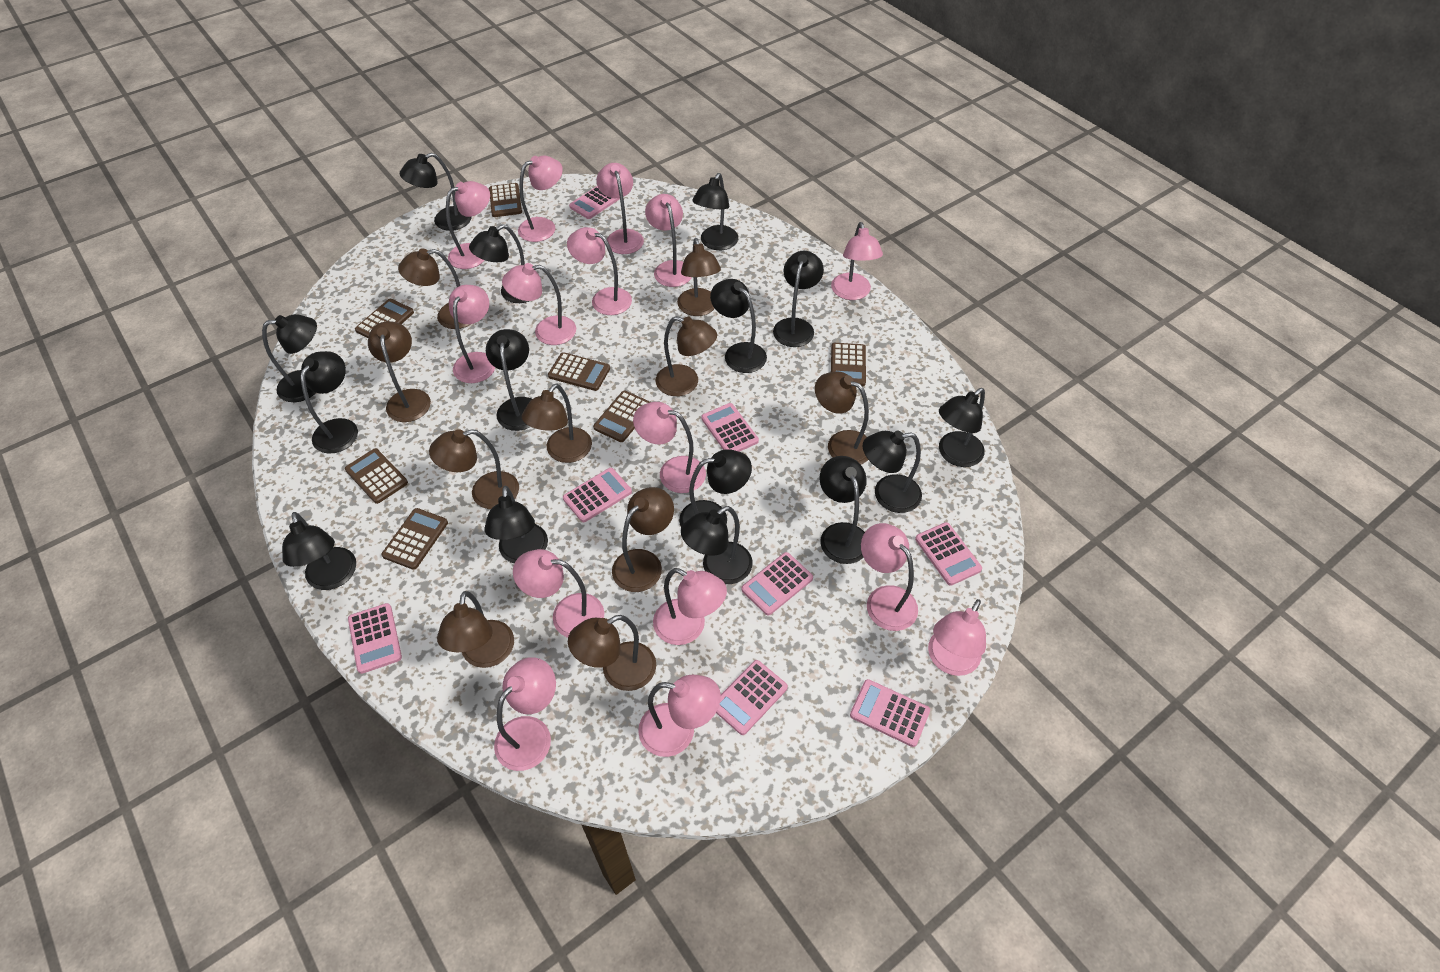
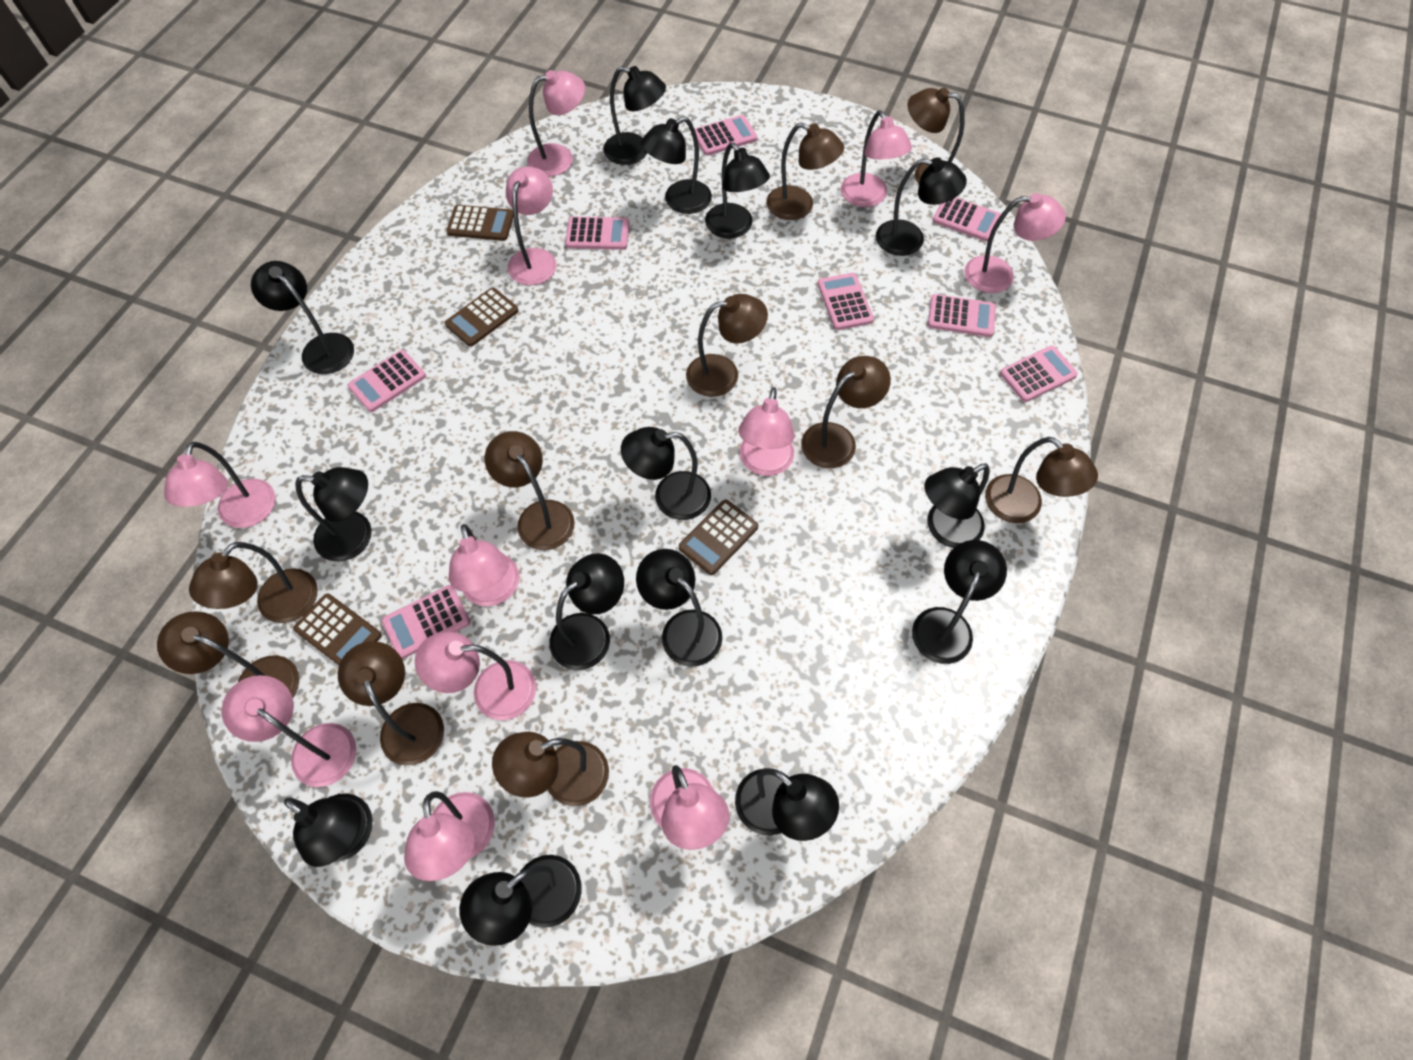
black lamp: [262,314,317,402] [282,512,356,590] [301,351,358,454] [400,153,472,231] [469,224,529,303] [485,486,548,564] [486,329,532,431] [679,449,752,527] [681,506,752,584] [692,173,738,250] [710,279,767,373] [773,251,824,347] [819,456,867,564] [863,431,922,513] [939,388,985,467] = 15 -> [251,261,354,374] [284,793,373,867] [295,467,372,562] [459,855,581,946] [549,553,624,670] [603,66,666,165] [621,427,711,520] [636,549,722,667] [641,116,712,214] [705,142,770,238] [735,768,839,841] [876,157,967,256] [912,540,1007,664] [925,463,990,548] = 14
brown calculator: [345,448,408,504] [355,299,414,338] [382,508,448,570] [489,183,522,217] [548,352,610,391] [593,391,650,442] [831,343,866,386] = 7 -> [293,593,381,665] [445,288,519,347] [447,205,514,241] [679,500,758,575] = 4
pink lamp: [446,181,490,269] [449,285,495,383] [494,657,556,771] [502,263,576,345] [513,549,604,638] [518,155,563,242] [567,227,632,315] [596,163,644,254] [633,402,706,493] [638,675,721,757] [645,194,692,287] [653,568,727,645] [831,222,883,300] [861,523,918,631] [928,599,986,676] = 15 -> [164,442,276,528] [221,675,357,787] [404,791,495,881] [415,632,536,720] [449,524,519,606] [506,166,557,285] [527,70,585,176] [650,765,729,850] [738,387,794,476] [841,111,912,207] [964,193,1066,293] = 11

